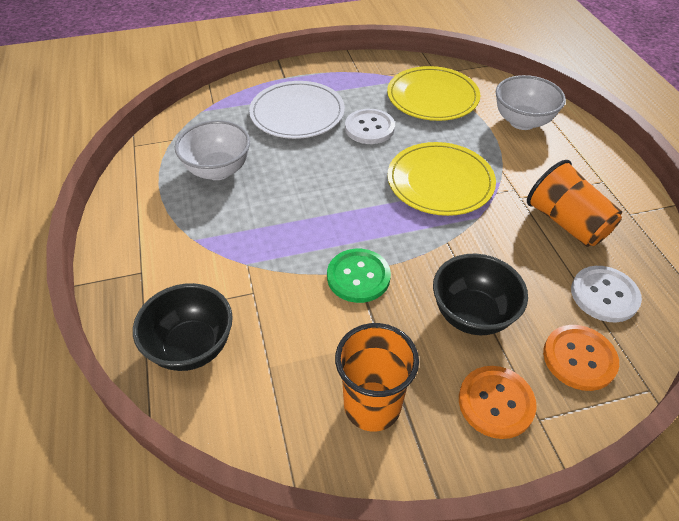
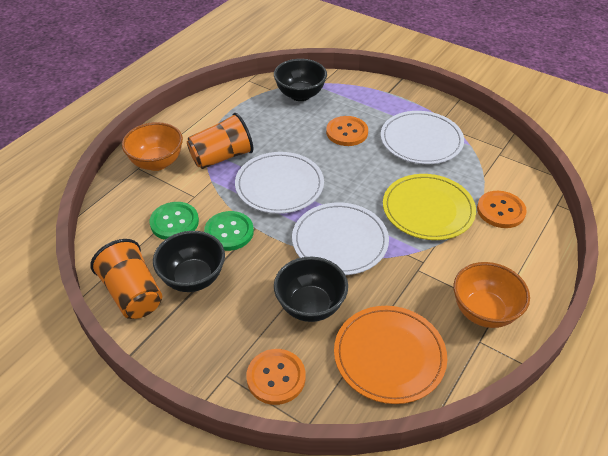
black bowl: [133,283,233,371] [433,254,528,335] = 2 -> [153,231,225,292] [274,59,327,101] [274,257,348,322] = 3
green button: [327,249,391,303] = 1 -> [150,202,199,240] [204,211,254,251] = 2
orange bowl: none = 0 -> [122,122,183,171] [454,262,530,328] = 2
orange button: [459,366,537,439] [543,325,619,391] = 2 -> [246,349,306,405] [326,116,368,146] [477,191,527,228] = 3
orange plate: none = 0 -> [334,306,447,404] = 1
white bowl: [175,120,250,180] [496,75,566,130] = 2 -> none = 0
white button: [345,109,395,144] [571,266,642,322] = 2 -> none = 0
white plate: [249,81,345,139] = 1 -> [235,152,324,214] [292,202,389,275] [381,111,464,164] = 3
yellow plate: [387,66,480,121] [387,142,496,216] = 2 -> [383,174,476,240] = 1

